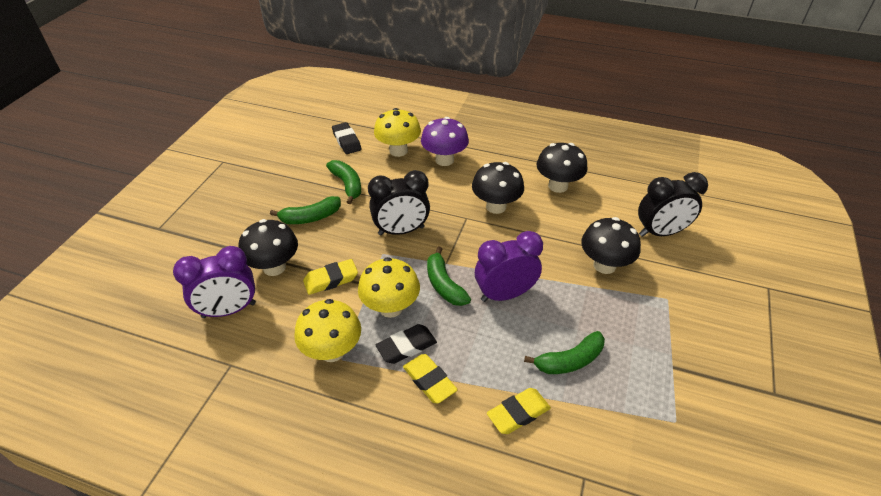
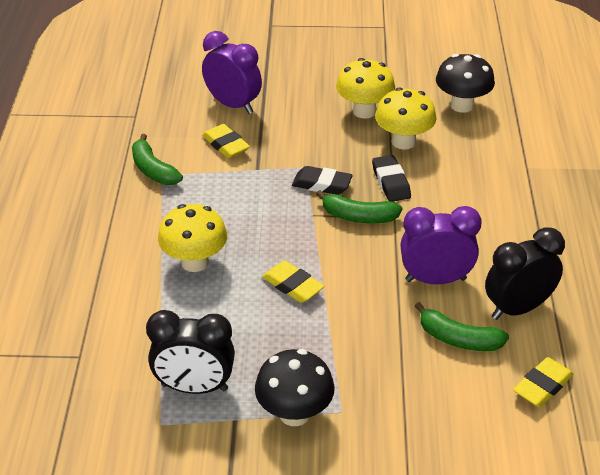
black mushroom: [239,219,298,276] [472,162,524,214] [536,143,587,193] [581,217,641,274] = 4 -> [255,349,335,426] [436,54,495,113] = 2
green banana: [270,196,341,224] [326,160,361,204] [427,246,471,306] [524,331,605,374] = 4 -> [132,134,183,185] [316,190,403,223] [415,302,509,351] = 3
purple mushroom: [421,117,469,166] = 1 -> none = 0

